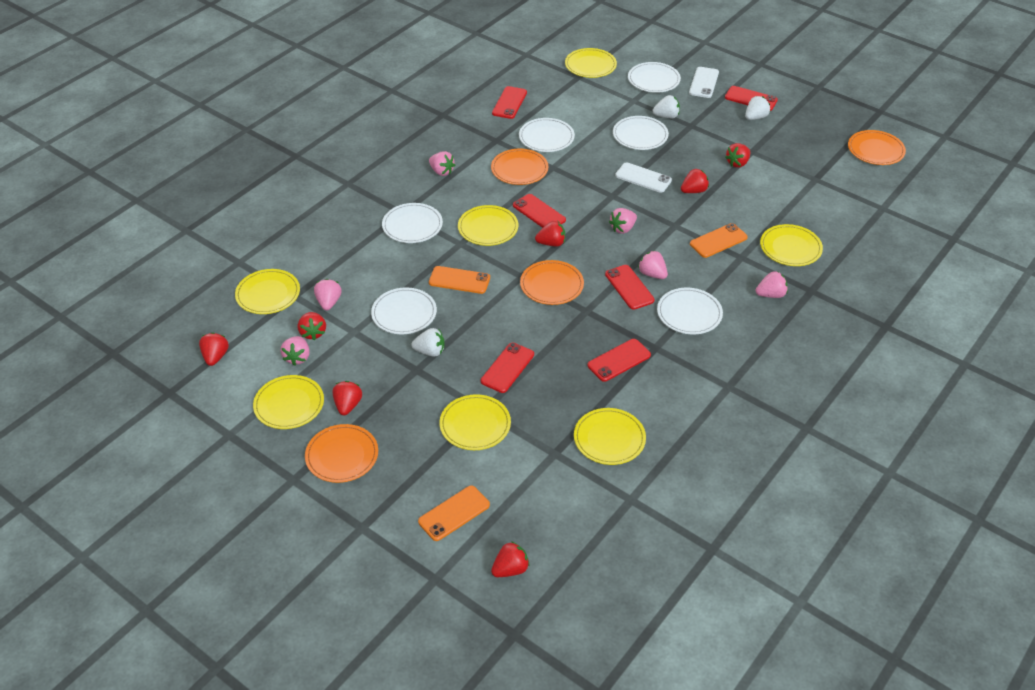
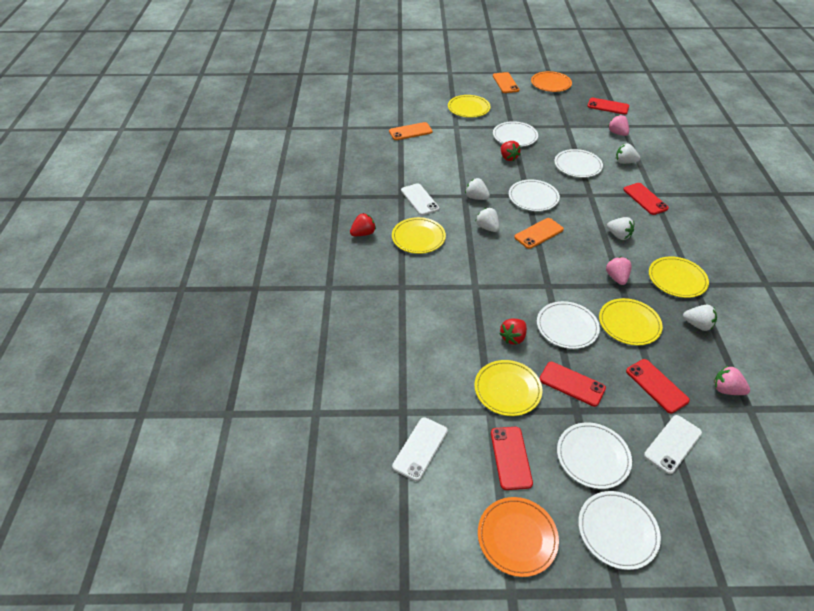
orange plate: [305,424,378,483] [491,148,549,185] [520,260,584,305] [848,130,906,165] = 4 -> [478,497,559,577] [531,71,572,92] = 2
pink strawberry: [281,336,310,366] [314,279,342,311] [429,151,455,176] [609,208,637,234] [638,251,668,279] [756,271,788,298] = 6 -> [606,257,632,285] [608,115,629,136] [714,365,750,395] = 3
red phone: [481,343,534,393] [492,86,527,119] [513,194,566,228] [587,339,651,382] [605,265,655,310] [725,86,778,111] = 6 -> [491,427,533,490] [540,362,606,407] [587,98,629,115] [623,183,669,215] [626,359,690,413] = 5
red strawberry: [199,332,229,366] [298,312,326,340] [333,381,362,415] [491,541,530,577] [535,221,565,247] [681,168,709,193] [725,143,750,168] = 7 -> [350,213,376,236] [499,319,527,345] [501,141,521,161] = 3
white phone: [615,162,672,193] [689,67,719,98] = 2 -> [392,417,448,481] [401,183,439,216] [644,415,702,474] = 3
white strawberry: [411,328,445,357] [653,95,680,118] [745,96,770,120] = 3 -> [465,178,490,200] [476,208,500,232] [607,217,634,240] [616,143,640,164] [683,305,717,331] = 5
yellow plate: [235,269,300,314] [253,375,324,429] [439,394,511,450] [458,205,518,246] [565,48,617,78] [574,408,646,465] [760,224,823,266] = 7 -> [392,217,446,254] [448,95,491,118] [474,360,542,416] [599,298,663,345] [649,256,709,298] = 5

